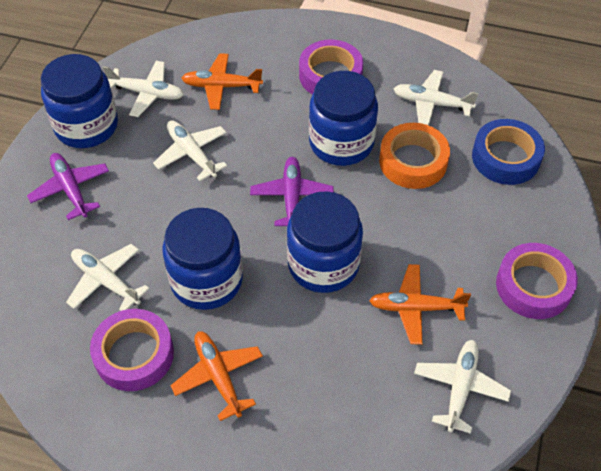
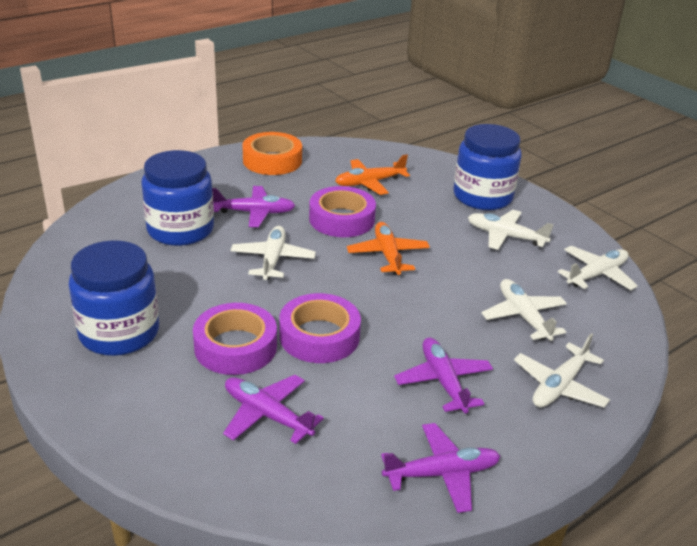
blue jar: [41,54,118,148] [163,208,243,310] [287,191,363,293] [309,71,378,166] = 4 -> [69,240,159,356] [141,150,214,246] [454,124,522,210] = 3
blue tape: [472,119,545,185] = 1 -> none = 0
orange plane: [170,331,263,421] [181,53,263,110] [369,264,471,345] = 3 -> [335,154,410,195] [347,222,430,275] = 2
purple plane: [27,153,109,220] [250,157,334,226] = 2 -> [212,186,296,227] [223,375,324,444] [381,423,500,513] [394,338,493,413] = 4

